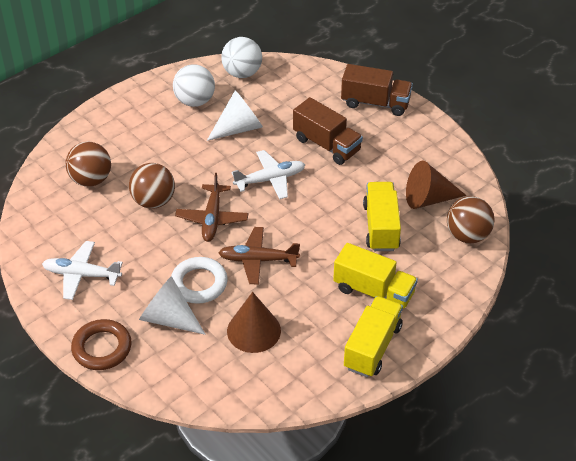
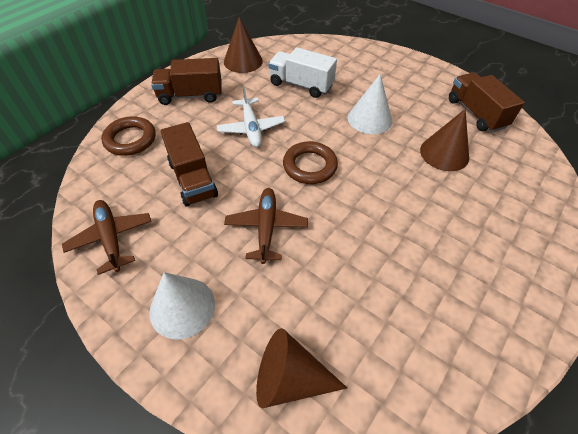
brown ball: [65,142,111,187] [129,163,175,209] [447,196,495,243] = 3 -> none = 0
brown cone: [227,292,281,353] [406,161,466,209] = 2 -> [224,17,263,73] [256,328,347,408] [420,109,469,171] = 3
brown ring: [71,319,132,370] = 1 -> [101,116,156,156] [283,141,338,184] = 2
brown truck: [293,97,363,165] [341,64,413,116] = 2 -> [151,58,222,105] [160,122,218,207] [449,72,525,132] = 3
white ball: [173,64,215,107] [221,37,262,78] = 2 -> none = 0
white plane: [42,241,123,300] [232,150,305,199] = 2 -> [217,86,285,147] = 1
white ring: [171,257,228,304] = 1 -> none = 0
white truck: none = 0 -> [268,47,337,98] = 1
yellow truck: [333,243,418,309] [344,296,403,377] [363,182,401,251] = 3 -> none = 0

